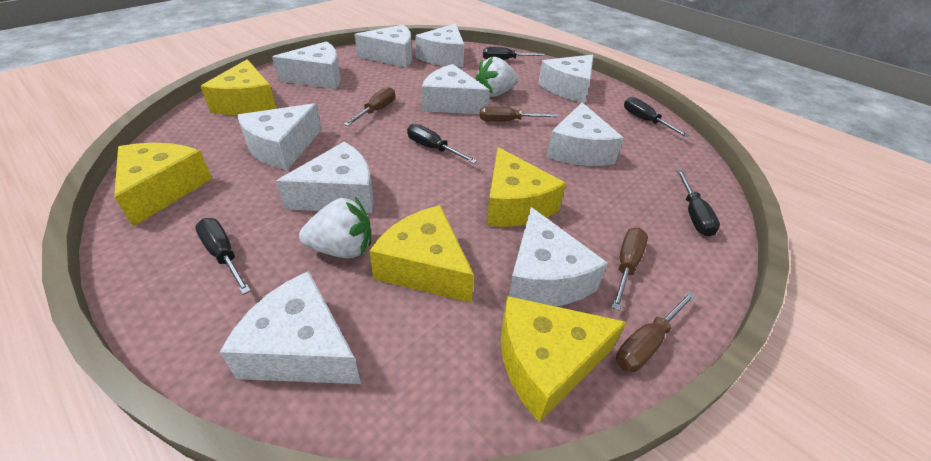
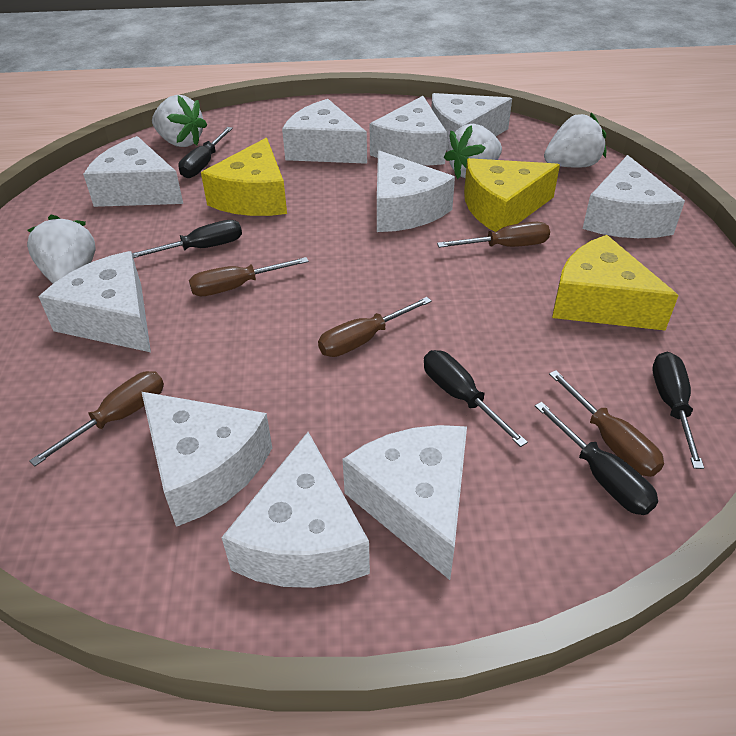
brown screwdriver: [344,87,395,126] [480,106,558,122] [612,228,648,311] [616,292,696,372] = 4 -> [29,371,164,466] [189,257,309,296] [318,297,432,357] [437,222,550,248] [549,370,664,477] = 5
white strawberry: [299,197,371,258] [475,57,518,97] = 2 -> [27,215,96,284] [152,95,207,147] [444,124,502,179] [544,113,606,168] = 4
yellow cheese: [114,143,212,227] [201,59,276,115] [369,205,474,303] [486,147,566,227] [501,296,626,422] = 5 -> [201,138,287,216] [464,158,560,232] [552,235,679,331] = 3

